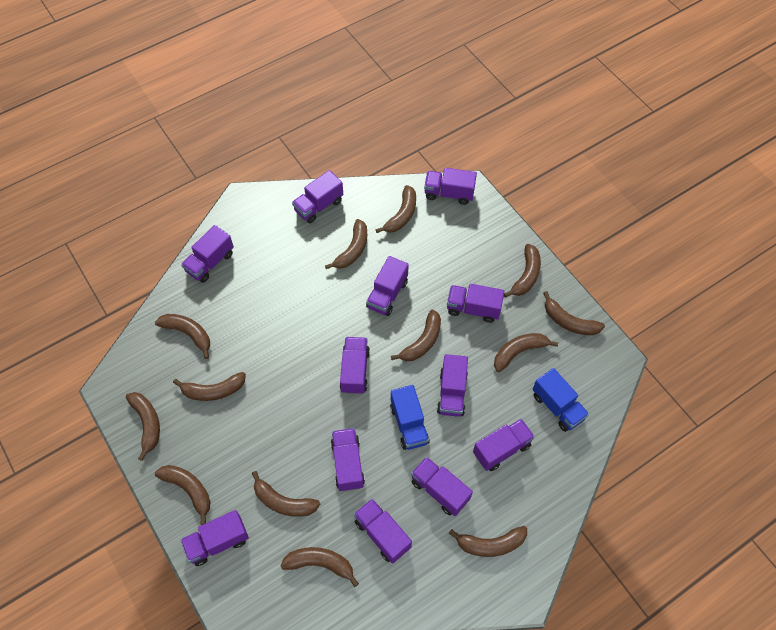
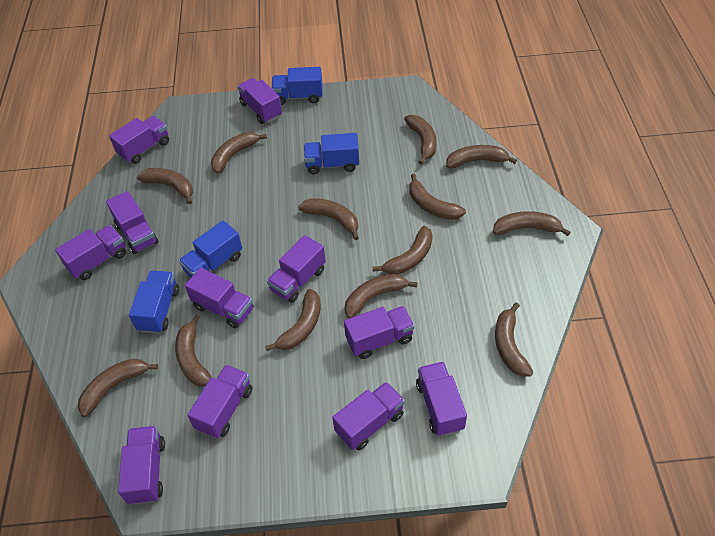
blue truck: [390,385,430,450] [533,368,589,432] = 2 -> [129,271,179,334] [179,221,242,277] [271,67,322,105] [304,133,359,174] = 4
purple truck: [181,225,234,283] [181,510,249,566] [292,170,343,223] [331,428,365,491] [340,337,370,394] [354,499,412,564] [366,256,409,316] [411,457,473,516] [424,168,477,205] [437,354,468,417] [447,284,504,323] [473,419,535,471] = 12 -> [55,225,126,280] [106,191,158,254] [109,116,169,164] [118,426,165,505] [185,268,253,328] [188,365,252,439] [237,78,282,124] [267,235,326,303] [332,382,405,450] [344,306,415,359] [416,362,467,436] = 11

